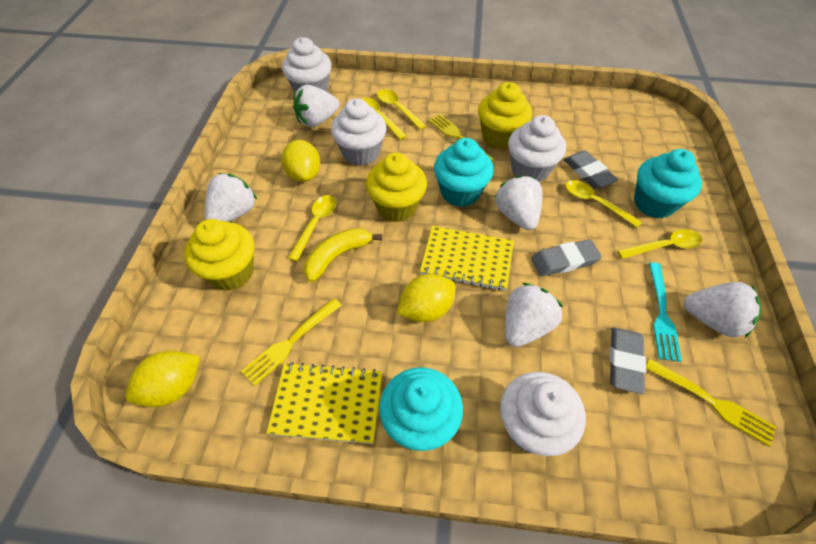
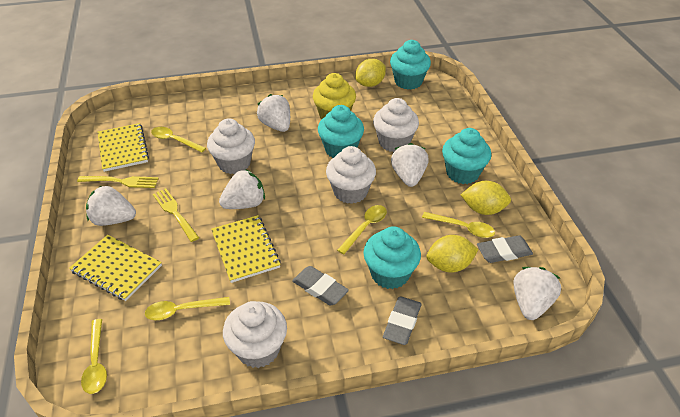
turquoise cupcake: [379,367,463,451] [434,138,494,207] [634,149,702,219] = 3 -> [318,105,364,158] [363,226,421,289] [390,40,431,90] [442,128,491,184] = 4
turquoise fork: [649,262,682,362] = 1 -> none = 0
yellow banana: [304,228,382,282] = 1 -> none = 0
yellow cupcake: [184,219,254,291] [366,152,427,222] [478,82,532,149] = 3 -> [313,73,356,120] = 1
yellow fork: [241,298,342,386] [429,114,495,161] [646,359,776,447] = 3 -> [77,176,159,188] [153,188,199,242] = 2
yellow notebook: [267,362,382,444] [420,226,514,291] = 2 -> [69,235,162,301] [98,123,149,172] [211,215,281,283] = 3

